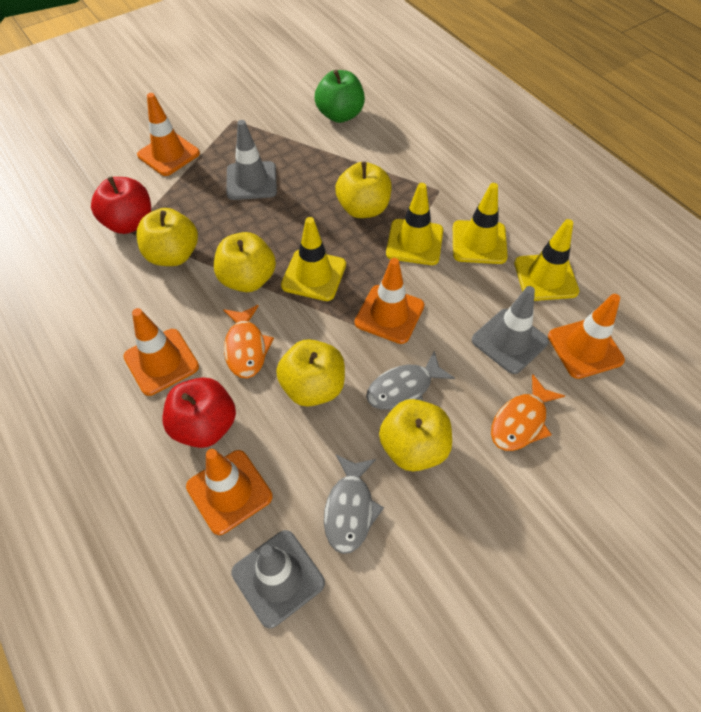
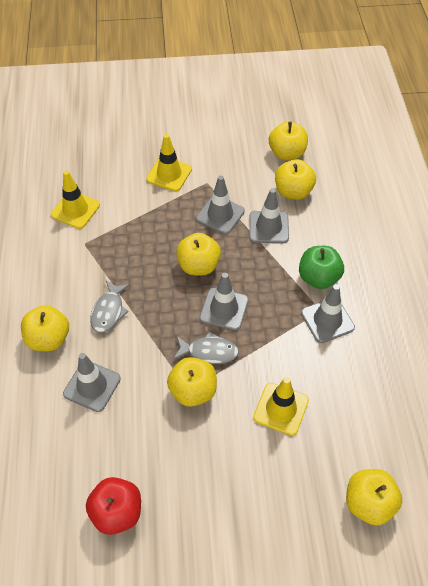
grey traffic cone: [226,120,277,200] [231,530,325,628] [472,286,549,374] = 3 -> [63,353,121,412] [196,176,245,234] [200,273,248,331] [249,188,289,243] [301,284,355,343] = 5
orange fish: [223,305,274,378] [491,374,565,451] = 2 -> none = 0
orange traffic cone: [123,308,199,396] [137,93,200,176] [186,449,273,535] [355,258,424,344] [548,294,625,379] = 5 -> none = 0
red apple: [91,176,151,234] [163,378,236,448] = 2 -> [86,477,141,535] = 1
yellow apple: [136,208,198,266] [214,232,276,292] [276,339,345,407] [335,162,392,218] [379,399,452,471] = 5 -> [21,305,69,351] [167,357,217,407] [176,233,221,276] [269,121,308,160] [275,159,316,200] [346,469,402,526] = 6
yellow traffic cone: [281,217,346,301] [386,183,443,265] [453,183,508,264] [514,219,579,301] = 4 -> [51,170,100,229] [146,134,192,191] [253,377,309,436] = 3

